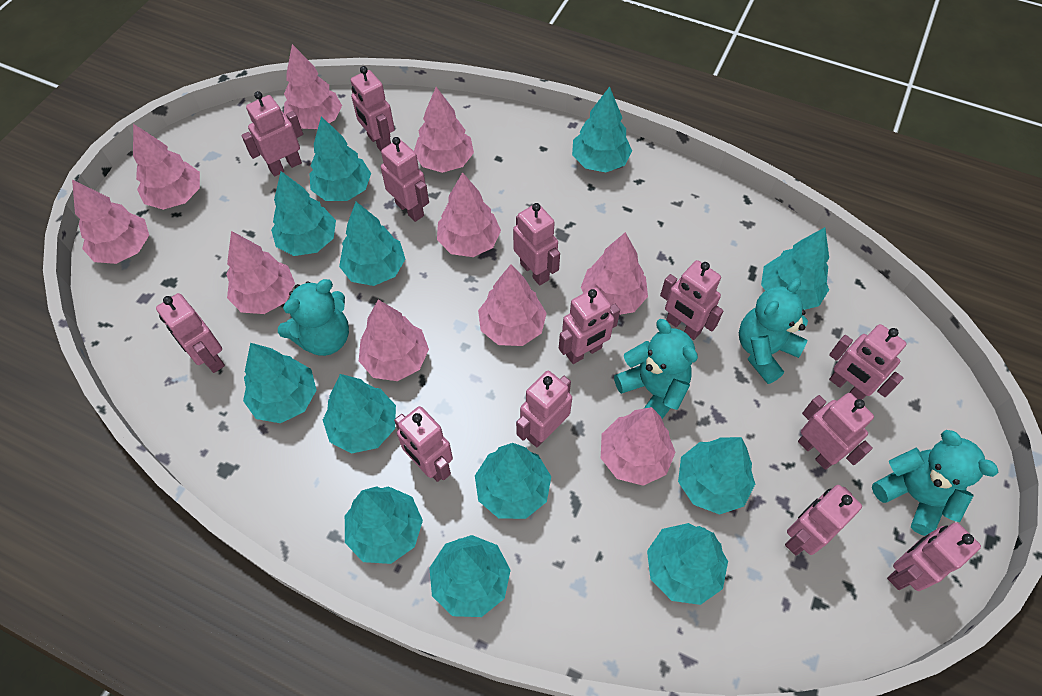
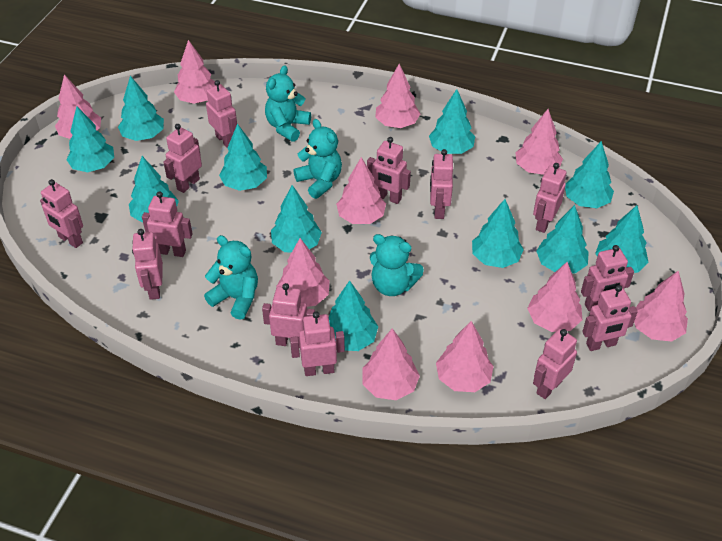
turquoise tree: [243,343,316,423] [271,171,336,256] [310,117,371,201] [323,374,396,454] [339,202,405,286] [345,486,423,564] [429,535,511,617] [475,443,551,519] [572,86,632,172] [647,523,728,605] [678,437,755,515] [761,227,829,310] = 12 -> [66,106,114,172] [118,76,164,141] [129,156,179,223] [219,124,267,191] [271,185,322,253] [329,280,378,351] [429,89,475,154] [472,199,524,268] [536,205,589,274] [565,141,614,208] [595,205,648,273] = 11

